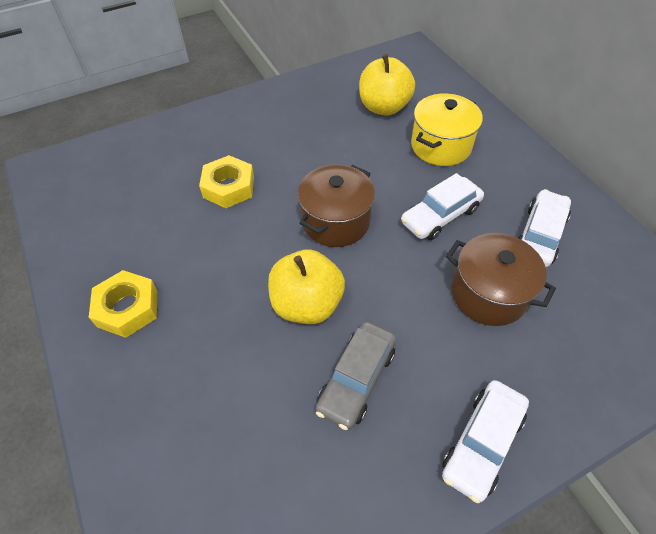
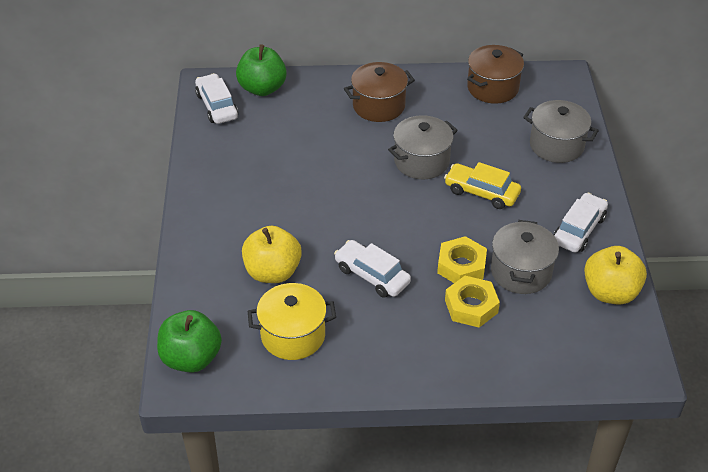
green apple: none = 0 -> [157,310,222,373] [236,44,287,96] = 2
grey car: [315,322,397,430] = 1 -> none = 0
grey pot: none = 0 -> [388,115,458,179] [491,220,559,294] [523,100,599,163] = 3
yellow car: none = 0 -> [444,162,521,209] = 1

